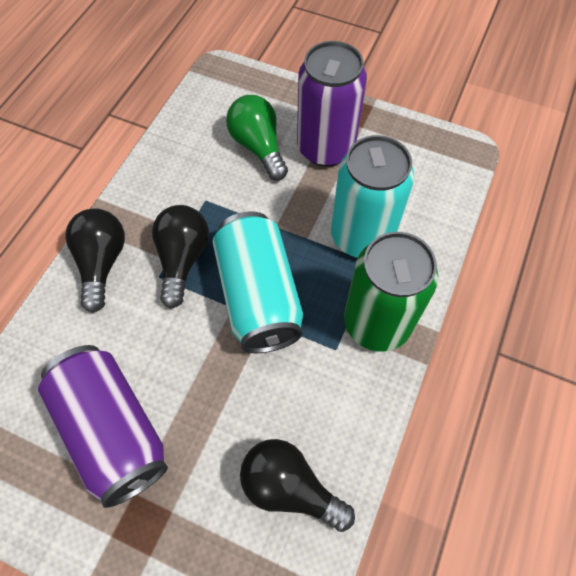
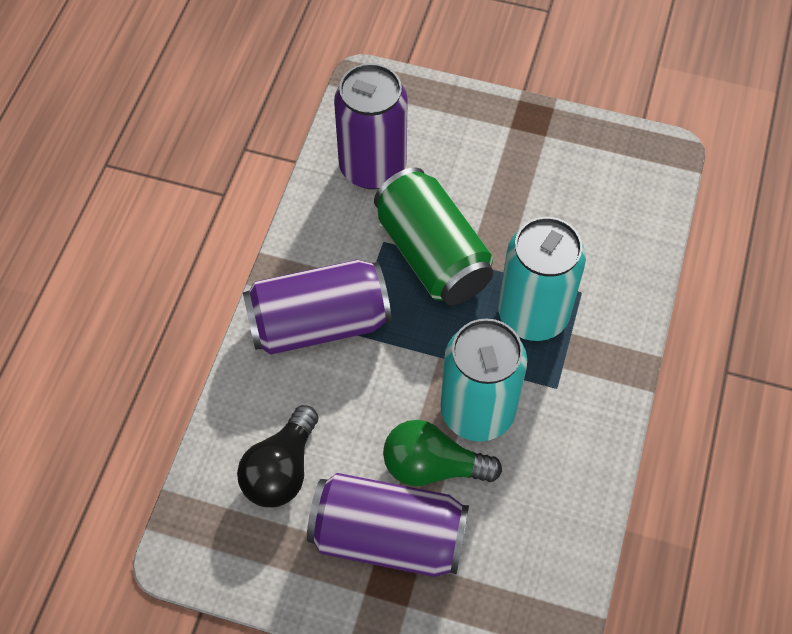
black light bulb: [65,208,125,313] [152,205,209,309] [240,439,355,532] = 3 -> [237,405,318,507] = 1
purple can: [38,345,168,508] [297,41,367,167] = 2 -> [243,260,391,355] [307,473,469,577] [334,63,408,189] = 3

